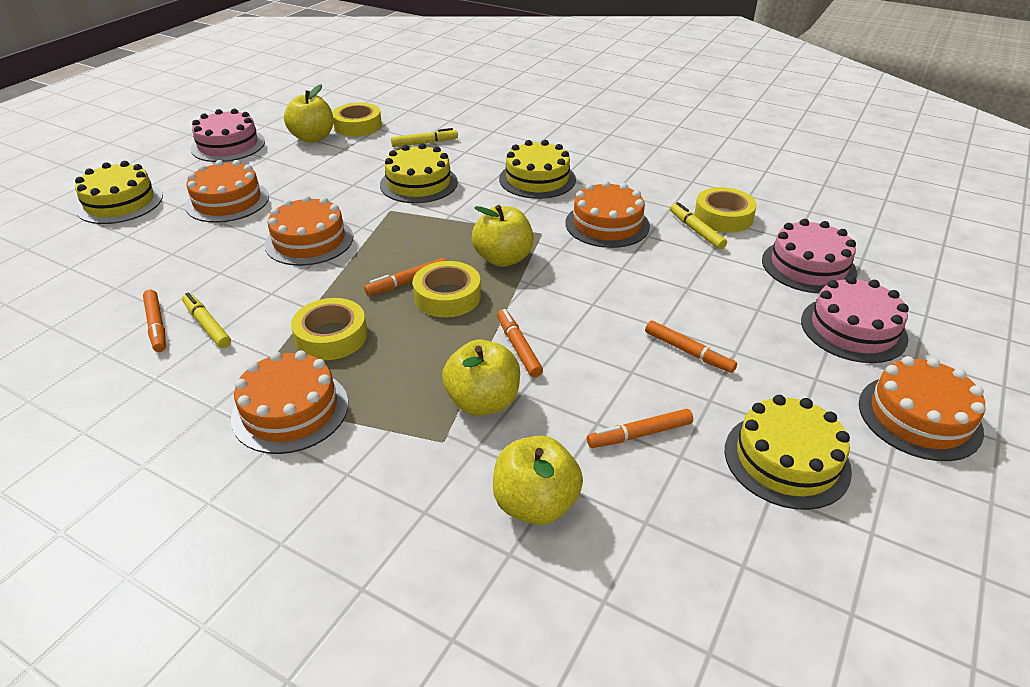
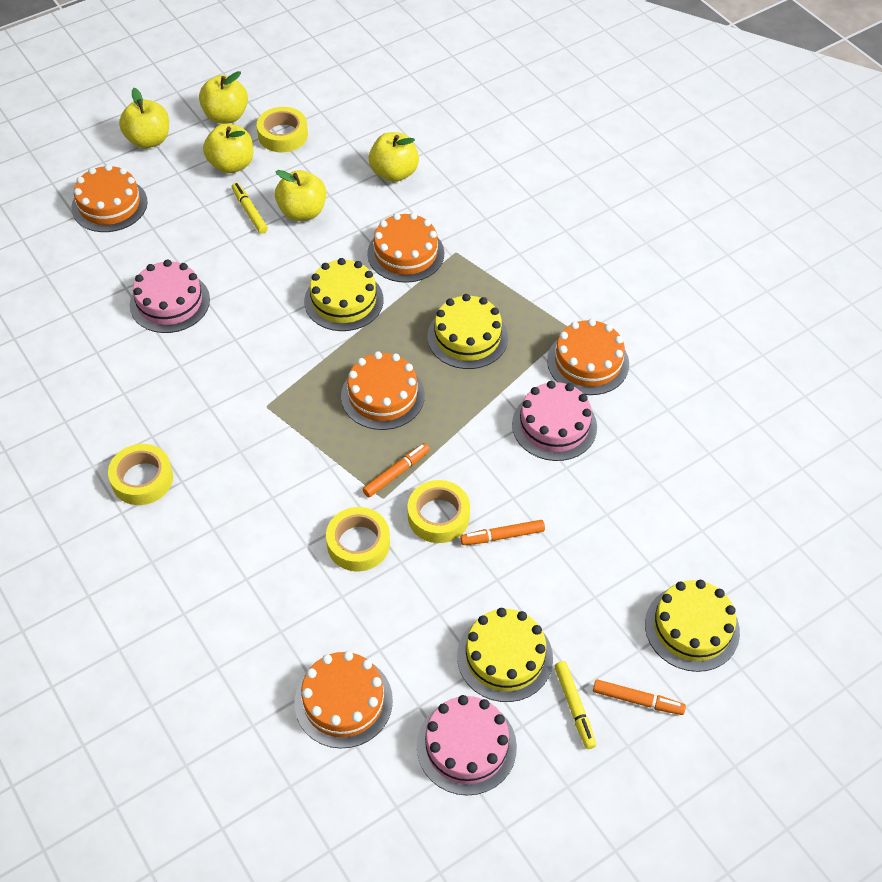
orange marker: [143,290,166,352] [364,258,446,296] [497,309,543,377] [587,409,693,448] [645,320,737,373] = 5 -> [362,443,430,497] [460,520,545,545] [593,679,686,715] = 3
yellow apple: [284,84,333,143] [442,340,520,416] [472,205,534,267] [493,436,583,525] = 4 -> [119,88,169,148] [199,71,248,124] [203,124,253,173] [275,170,326,221] [369,132,419,182] = 5
yellow marker: [182,293,231,348] [391,128,458,147] [670,202,727,249] = 3 -> [232,183,268,234] [554,661,596,749] = 2

